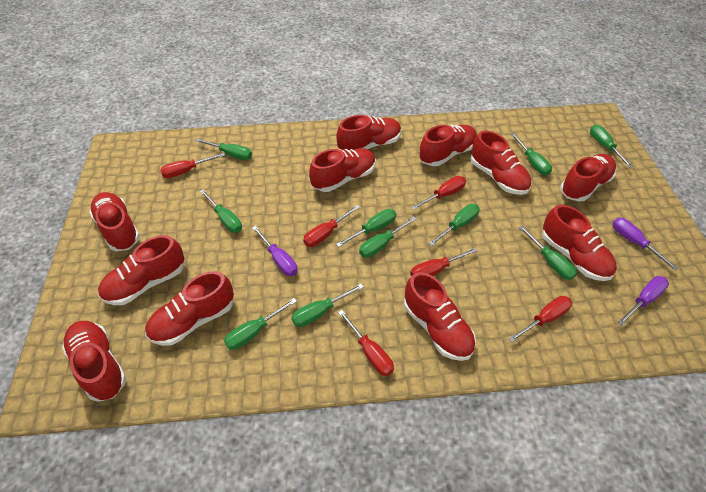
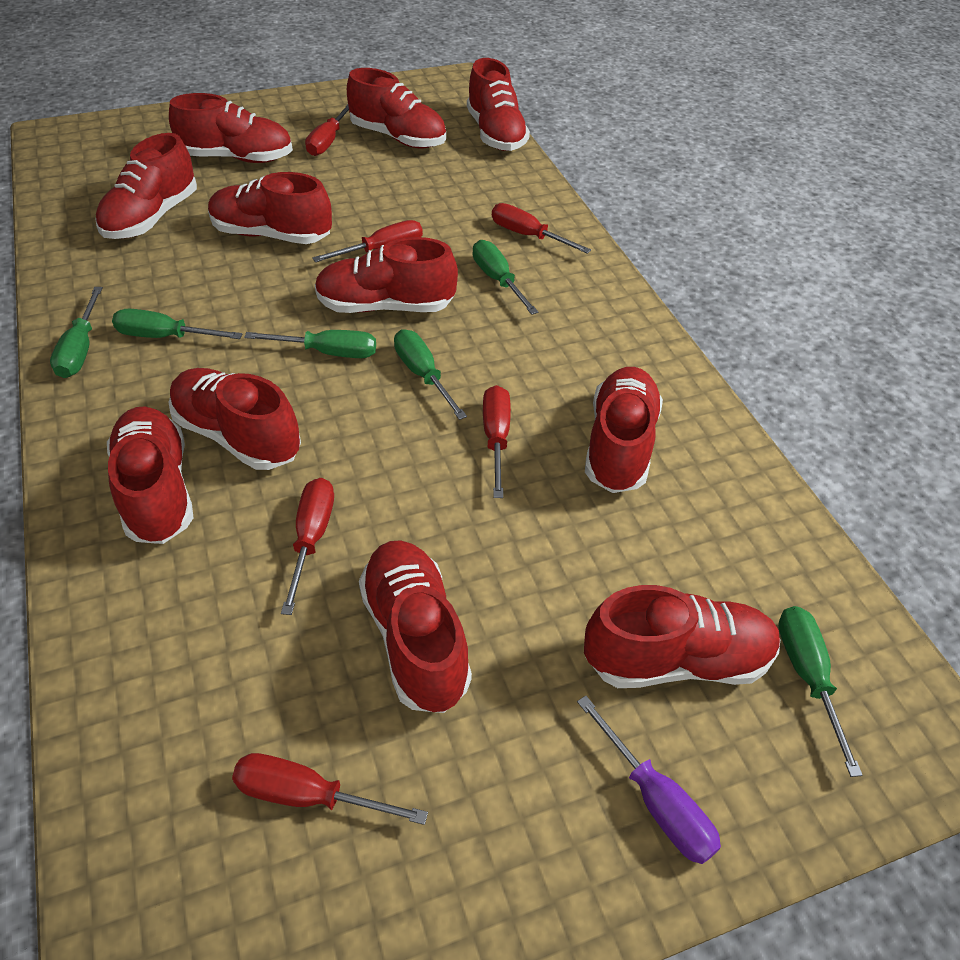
green screwdriver: [195,138,252,160] [200,189,242,233] [224,298,297,350] [292,284,364,327] [336,209,396,247] [359,216,416,258] [429,204,480,246] [511,133,552,176] [519,226,577,280] [590,125,633,168] = 10 -> [50,287,103,378] [112,309,242,339] [244,330,376,358] [394,329,467,420] [473,240,538,315] [778,606,863,777] = 6
purple screwdriver: [252,226,298,276] [612,218,678,270] [618,276,669,325] = 3 -> [577,696,721,864] = 1

